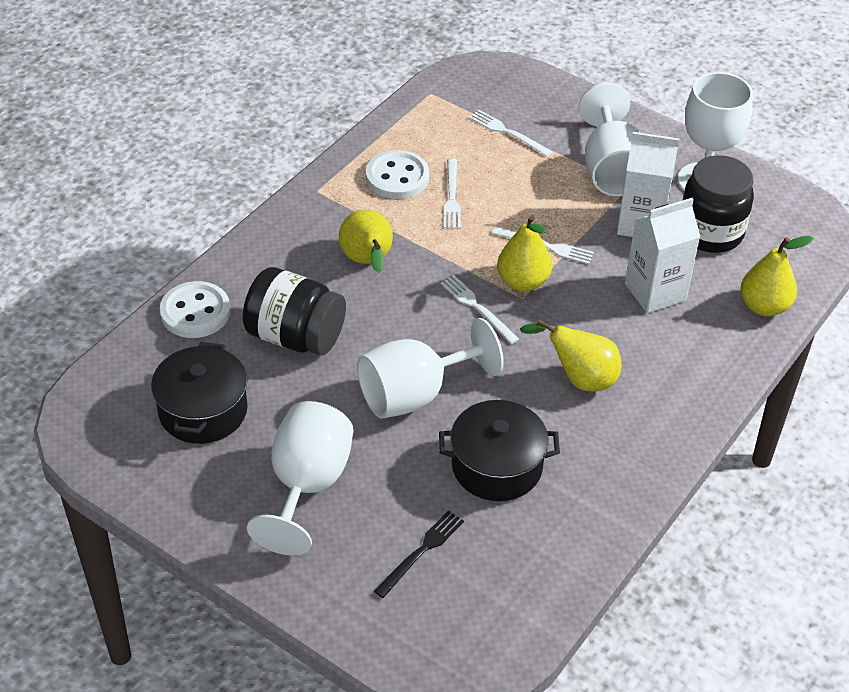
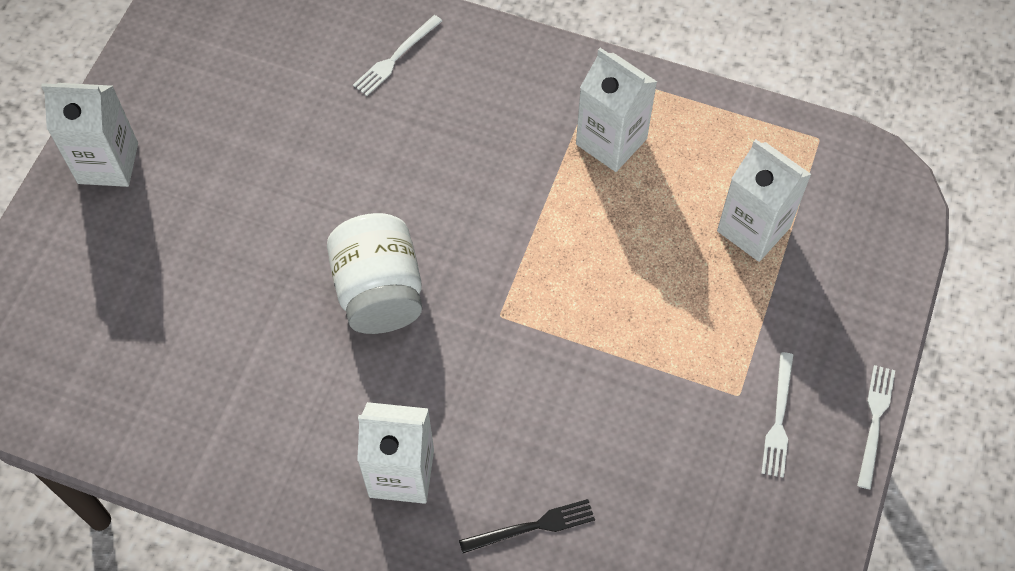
black jar: [243,267,346,355] [682,155,754,253] = 2 -> none = 0
black pot: [151,342,248,444] [439,400,560,501] = 2 -> none = 0
white button: [160,281,230,338] [366,150,429,199] = 2 -> none = 0
white carton: [617,132,679,237] [625,198,700,313] = 2 -> [41,83,138,187] [357,402,434,504] [576,48,657,172] [717,139,812,262] = 4
white fork: [441,275,519,344] [444,159,461,229] [469,110,552,157] [492,227,594,264] = 4 -> [353,15,442,96] [761,352,793,478] [857,365,895,489] = 3
white goblet: [247,401,354,556] [357,318,504,419] [579,83,640,196] [678,72,753,191] = 4 -> none = 0
white jar: none = 0 -> [327,213,422,334] = 1
yellow pear: [339,210,393,272] [497,215,552,291] [520,319,622,391] [741,236,813,316] = 4 -> none = 0

